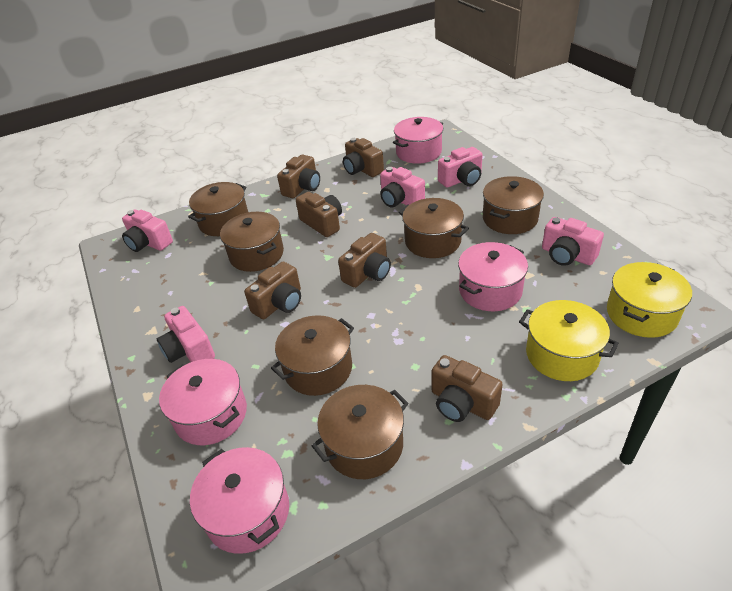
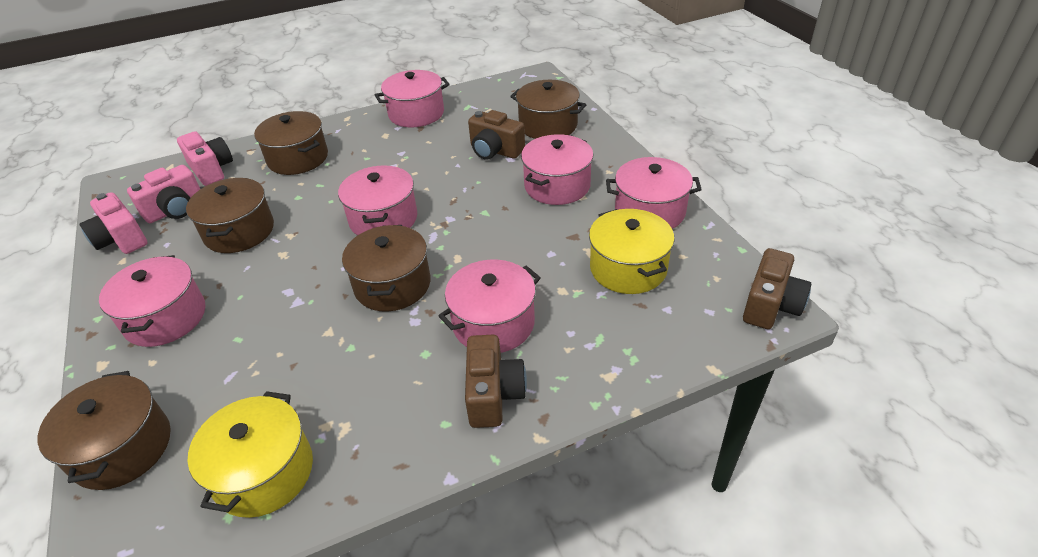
brown camera: [244,262,301,319] [277,155,320,198] [296,192,342,237] [338,233,391,288] [343,138,384,177] [431,355,503,422] = 6 -> [465,335,527,428] [468,110,525,160] [743,248,811,329] = 3
brown pot: [188,182,248,236] [220,212,284,272] [271,315,354,396] [312,385,409,479] [399,198,469,258] [483,176,544,234] = 6 -> [38,371,171,490] [186,178,274,253] [254,111,328,175] [342,225,431,312] [510,80,586,139] = 5
pink camera: [122,210,173,252] [157,306,215,363] [380,167,425,207] [438,147,483,188] [542,217,604,266] = 5 -> [80,192,147,254] [127,165,200,223] [177,131,233,186] = 3
pink pot: [159,359,247,445] [190,447,289,554] [393,117,443,164] [458,242,528,311] = 4 -> [99,255,205,347] [338,165,417,236] [375,70,450,127] [438,260,541,353] [521,134,593,205] [606,157,702,229] = 6

